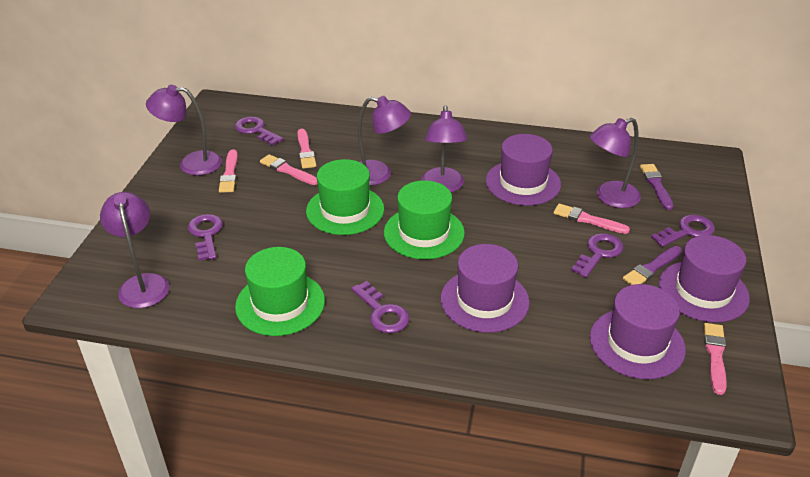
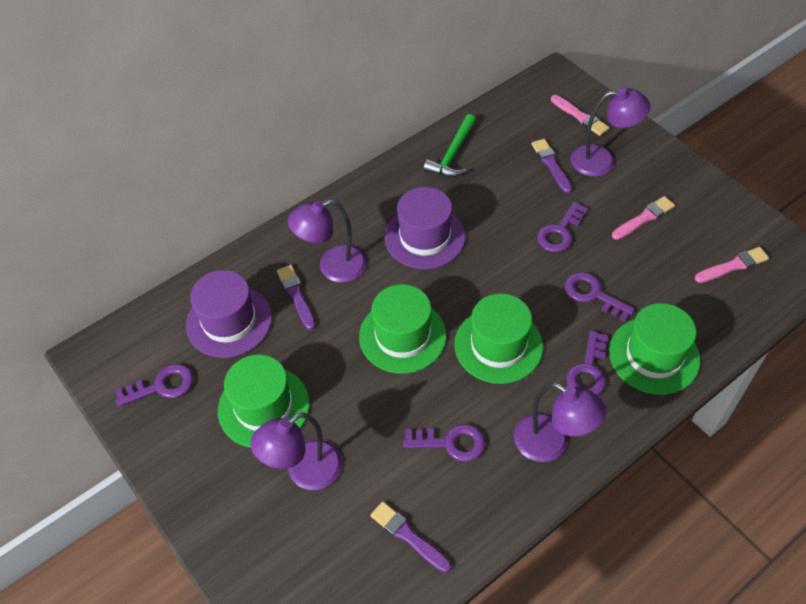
green hammer: none = 0 -> [424,114,476,177] = 1
green hat: [235,247,325,336] [306,159,384,235] [384,180,465,259] = 3 -> [218,355,310,448] [359,284,446,374] [454,293,543,384] [609,303,700,395] = 4
pink brush: [219,149,238,193] [260,154,317,185] [297,129,316,169] [554,204,630,234] [704,323,726,395] = 5 -> [551,95,610,136] [612,196,675,240] [695,247,769,283] = 3
purple brush: [623,246,682,285] [640,164,674,210] = 2 -> [277,265,316,330] [370,502,451,573] [532,139,572,193] = 3
purple hat: [441,244,530,333] [486,134,561,206] [590,284,686,379] [659,235,750,323] = 4 -> [186,270,272,358] [384,187,465,269] = 2
purple lamp: [100,192,169,308] [146,85,222,175] [358,96,411,186] [421,105,468,192] [590,118,641,208] = 5 -> [250,412,342,490] [288,199,367,282] [514,382,606,462] [571,88,650,177] = 4

